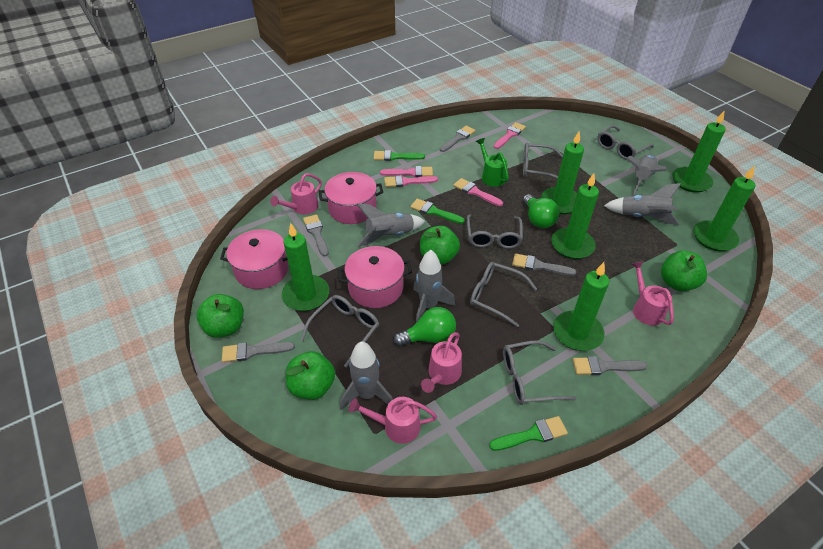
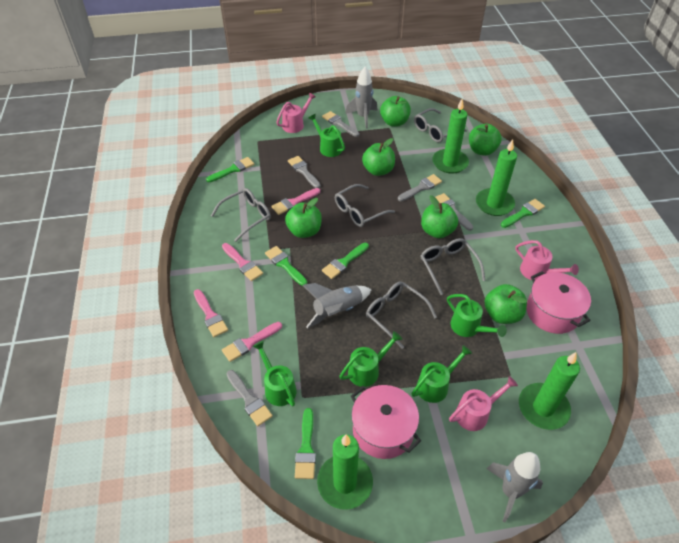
green apple: [197,294,244,338] [286,351,335,400] [420,226,460,265] [661,251,707,291] = 4 -> [285,198,322,238] [362,138,395,176] [380,96,411,127] [421,195,458,238] [469,124,502,156] [485,284,527,324] = 6
green brush: [373,150,425,161] [410,199,465,224] [489,416,568,451] = 3 -> [206,157,254,182] [265,246,307,286] [295,408,316,479] [322,243,369,279] [501,199,545,228] = 5
green candle: [282,223,329,311] [541,131,584,214] [551,173,599,259] [553,262,609,351] [672,111,726,193] [693,166,755,251] = 6 -> [317,434,373,510] [432,99,469,174] [476,139,517,216] [519,352,580,430] = 4
green light bulb: [394,307,456,347] [523,194,559,228] = 2 -> none = 0
green watering can: [476,138,509,187] = 1 -> [253,341,297,406] [309,114,345,157] [339,331,402,387] [412,345,472,403] [447,294,507,337] = 5
grey glasses: [301,295,379,368] [467,215,523,249] [470,262,537,327] [503,340,577,405] [523,142,563,179] [597,125,654,159] = 6 -> [211,188,271,242] [335,184,395,227] [366,281,437,349] [414,108,467,143] [420,238,485,295] = 5
grey rocket: [340,341,393,410] [356,203,425,247] [413,250,455,322] [604,183,681,225] [626,155,666,196] = 5 -> [302,283,372,328] [345,67,378,129] [487,452,543,522] = 3
pink pot: [220,229,289,289] [319,172,383,224] [338,246,412,308] = 3 -> [351,385,421,459] [526,271,591,334] = 2
pink watering can: [270,173,322,215] [349,397,437,444] [421,332,462,393] [632,261,674,326] = 4 -> [276,92,316,133] [449,376,518,431] [515,240,579,280] = 3

